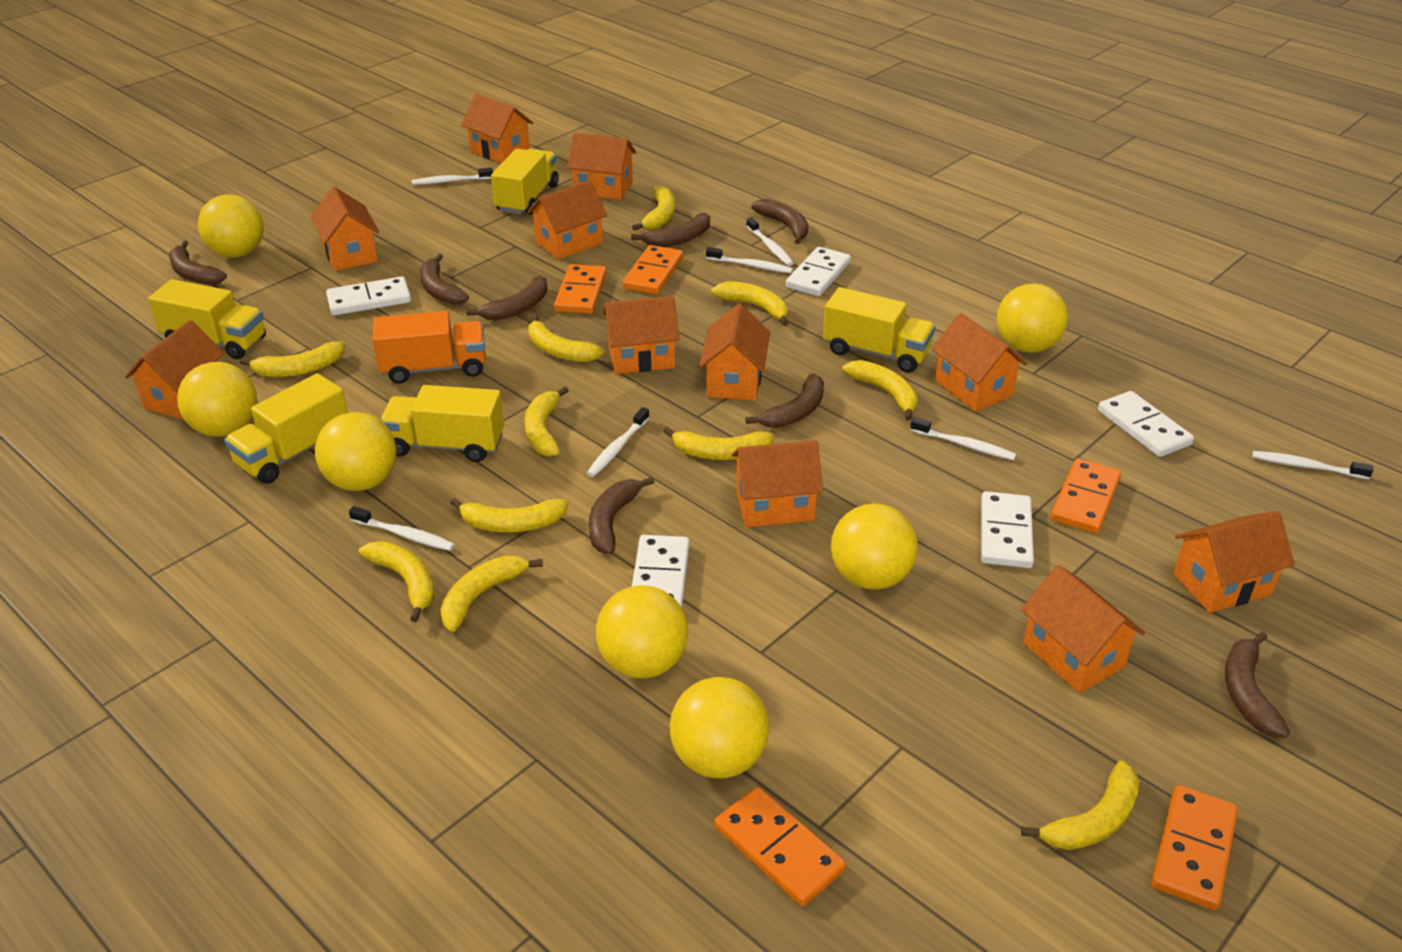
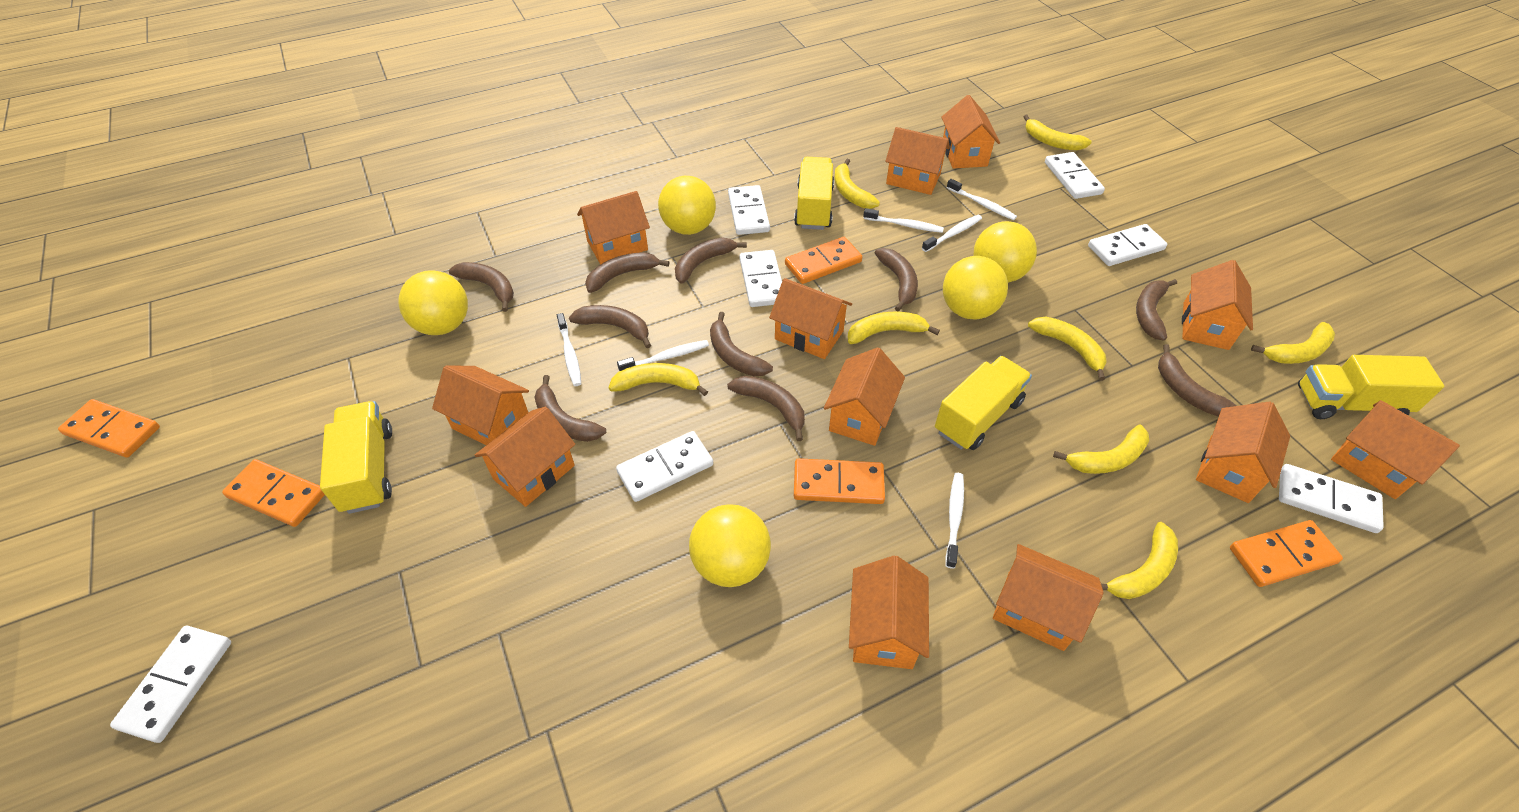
brown banana: [169,241,227,285] [420,254,469,305] [466,276,548,320] [589,477,654,554] [631,213,710,247] [745,373,824,428] [751,199,808,244] [1225,632,1290,738] = 8 -> [449,262,514,312] [534,375,606,442] [569,305,651,348] [585,252,669,293] [675,237,747,284] [710,312,773,376] [727,376,805,441] [875,248,918,312] [1136,279,1177,341] [1158,344,1236,417] = 10
orange house: [125,320,224,420] [311,187,379,271] [461,94,533,163] [527,180,607,259] [567,133,636,200] [603,296,680,374] [699,304,770,401] [732,440,823,527] [932,313,1027,411] [1021,565,1145,693] [1173,511,1295,613] = 11 -> [432,366,529,445] [474,407,575,507] [577,191,650,265] [769,278,852,359] [824,347,905,446] [849,555,929,669] [885,127,950,195] [941,95,1000,169] [993,544,1104,651] [1182,260,1253,350] [1196,401,1290,503] [1331,400,1460,499] = 12
orange truck: [373,311,486,384] = 1 -> none = 0
white domino: [326,276,411,316] [632,535,690,608] [786,247,851,296] [981,491,1034,568] [1098,391,1194,457] = 5 -> [110,626,231,743] [616,431,713,502] [728,185,770,235] [739,250,782,307] [1045,152,1105,199] [1088,224,1167,266] [1279,464,1384,533] = 7
white toothbrush: [349,506,455,551] [412,168,493,185] [587,407,650,477] [706,247,793,273] [746,217,794,266] [910,417,1016,460] [1252,451,1374,479] = 7 -> [557,313,581,386] [617,340,709,371] [863,208,944,233] [922,215,982,252] [946,473,964,569] [947,179,1017,220] = 6
yellow ball: [177,362,257,437] [198,194,264,257] [315,412,397,491] [596,585,688,678] [670,677,769,779] [831,504,918,590] [997,283,1068,353] = 7 -> [398,270,468,335] [658,176,716,235] [689,504,771,587] [943,256,1008,320] [974,221,1037,283] = 5
yellow banana: [240,341,344,377] [358,541,434,622] [440,556,543,632] [450,498,568,532] [524,386,569,457] [528,314,604,362] [632,186,675,231] [663,427,774,460] [711,281,788,326] [842,360,918,421] [1021,761,1140,850] = 11 -> [608,363,708,396] [834,159,880,209] [848,312,940,344] [1023,115,1092,150] [1028,317,1107,381] [1053,425,1149,474] [1101,522,1178,599] [1251,322,1335,364] = 8
yellow truck: [148,279,266,359] [224,373,348,484] [380,385,504,462] [491,149,559,215] [823,287,935,373] = 5 -> [320,401,392,514] [794,157,834,230] [935,356,1032,450] [1298,355,1444,419] = 4

